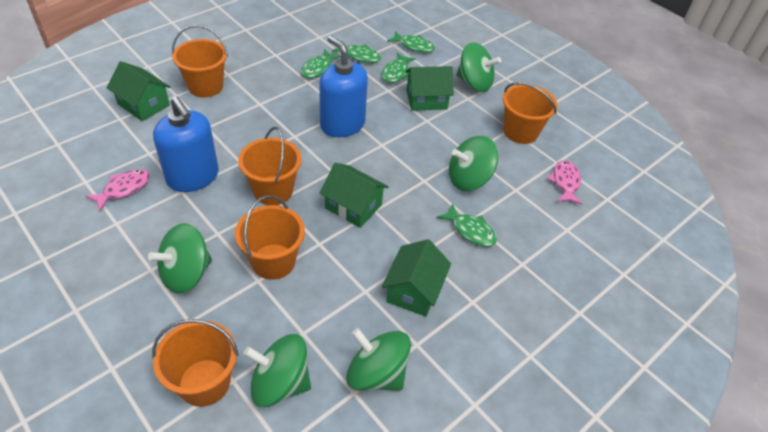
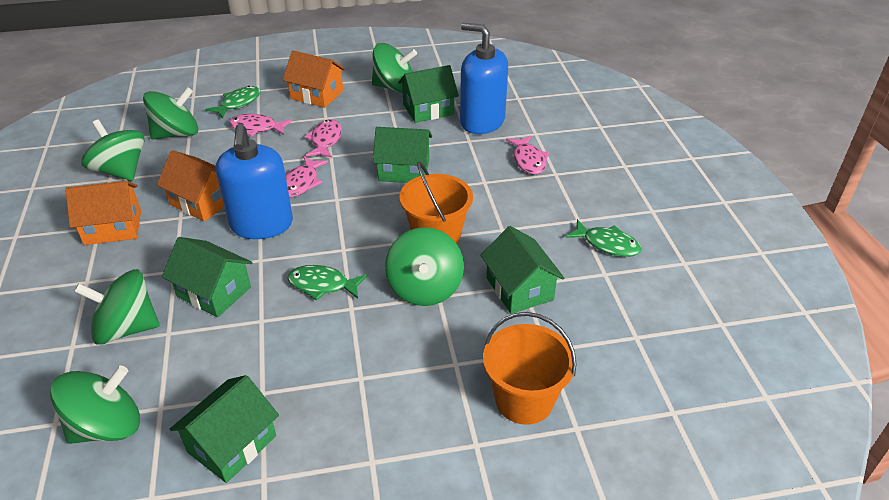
green fish: [301,49,341,78] [332,44,381,63] [382,53,416,83] [387,31,435,53] [437,203,497,247] = 5 -> [205,86,260,119] [287,265,367,301] [565,219,641,257] = 3
green house: [107,61,171,121] [320,163,388,228] [382,239,451,317] [405,66,454,111] = 4 -> [162,237,253,317] [170,375,279,483] [373,127,432,183] [398,65,459,123] [480,226,564,314] = 5
green spinning top: [148,223,212,294] [244,334,311,407] [346,328,411,391] [449,136,498,191] [456,42,501,92] = 5 -> [50,366,140,444] [74,269,160,345] [81,120,145,181] [143,87,198,139] [372,43,417,93] [385,227,464,306] = 6
orange bucket: [152,319,239,407] [172,25,228,97] [235,195,305,280] [238,127,302,205] [503,82,558,144] = 5 -> [399,161,473,244] [483,312,577,425] = 2
orange house: none = 0 -> [65,181,141,245] [157,150,224,222] [283,51,346,108] = 3
pink fish: [85,169,150,211] [548,160,582,205] = 2 -> [229,114,292,137] [285,156,328,197] [304,119,342,158] [506,135,549,174] = 4

